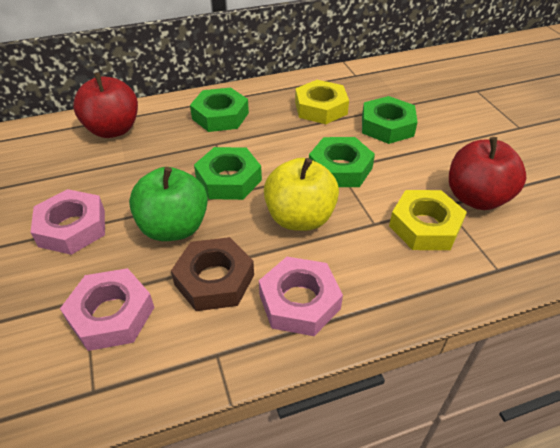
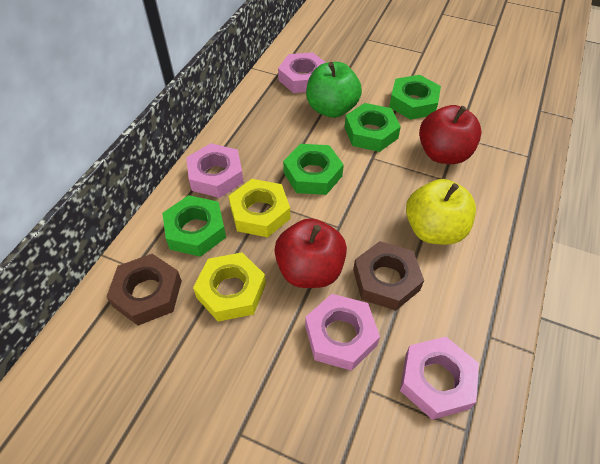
brown nut: [171,237,254,311] = 1 -> [106,254,182,325] [353,241,424,311] = 2
pink nut: [30,189,105,255] [60,268,155,351] [259,257,343,336] = 3 -> [186,143,244,198] [278,52,326,93] [305,294,380,371] [400,336,479,420] = 4

